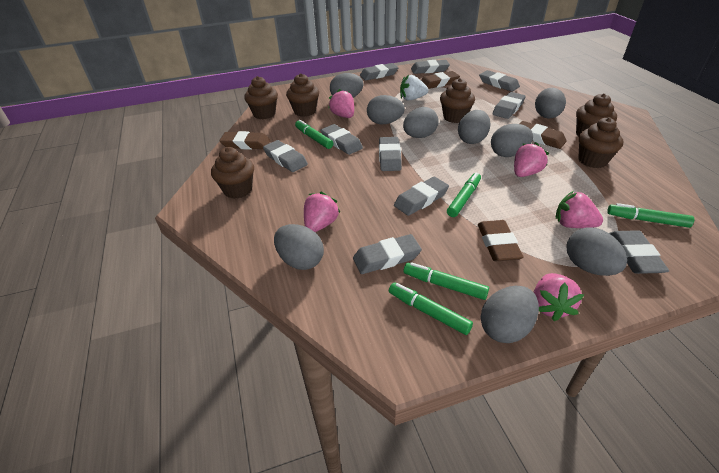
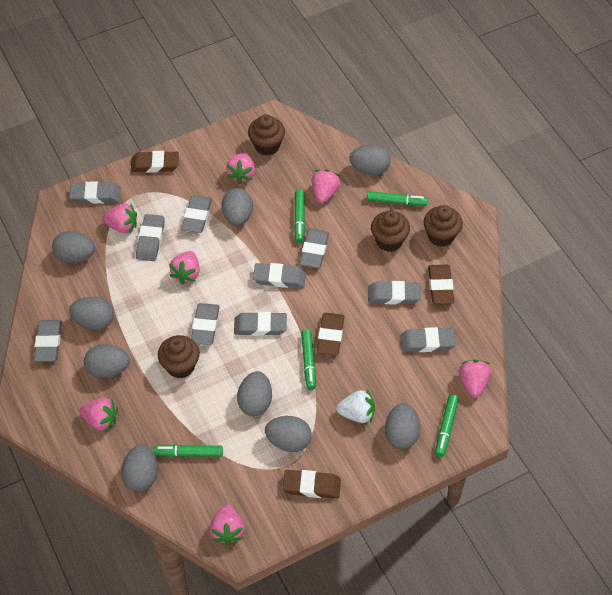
brown cupcake: [211,147,254,199] [244,76,278,119] [286,73,319,117] [440,78,475,123] [576,93,617,137] [578,117,623,168] = 6 -> [158,335,200,378] [248,114,285,155] [371,210,410,252] [424,205,463,247] = 4
pink strawberry: [304,192,341,232] [328,89,354,118] [514,142,549,177] [534,273,584,321] [556,191,603,228] = 5 -> [79,398,118,432] [102,203,137,234] [169,251,200,284] [210,504,245,545] [226,153,255,184] [312,169,340,203] [459,359,491,397] = 7

